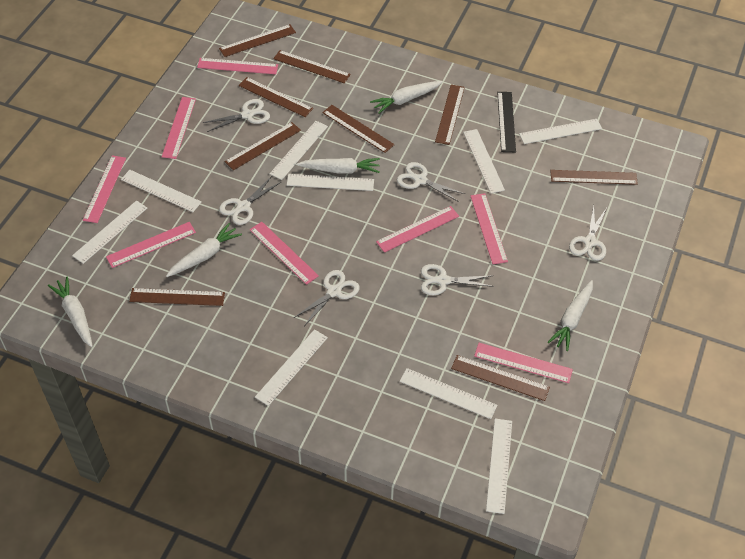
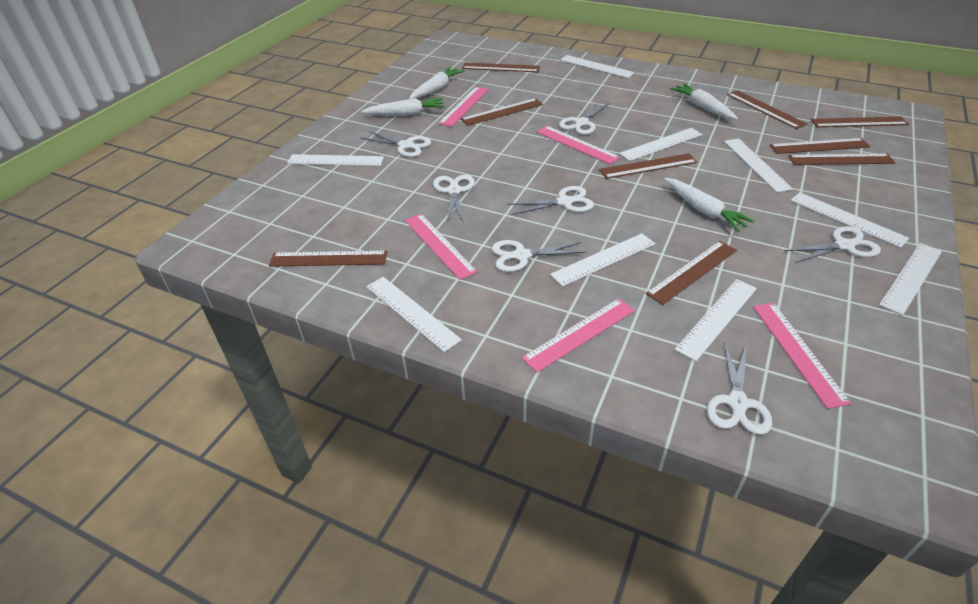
black ruler: [497,92,516,152] = 1 -> none = 0
pink ruler: [83,155,126,223] [106,222,196,268] [162,97,196,159] [197,58,278,74] [250,222,319,285] [376,206,459,253] [471,193,508,264] [474,343,573,383] = 8 -> [405,214,477,280] [438,87,489,127] [521,298,635,373] [536,126,620,164] [753,303,851,409] = 5
white carrot: [48,276,93,347] [166,223,242,277] [297,158,380,174] [370,81,443,114] [548,280,593,351] = 5 -> [361,98,445,116] [409,67,464,99] [664,178,754,232] [670,83,738,120] = 4
white scissors: [203,99,270,132] [219,176,281,225] [294,270,359,325] [397,162,465,202] [421,264,494,295] [569,206,607,261] = 6 -> [360,130,431,157] [433,175,475,223] [492,240,586,272] [507,186,594,215] [559,101,609,135] [707,342,772,435] [784,226,881,263] = 7

